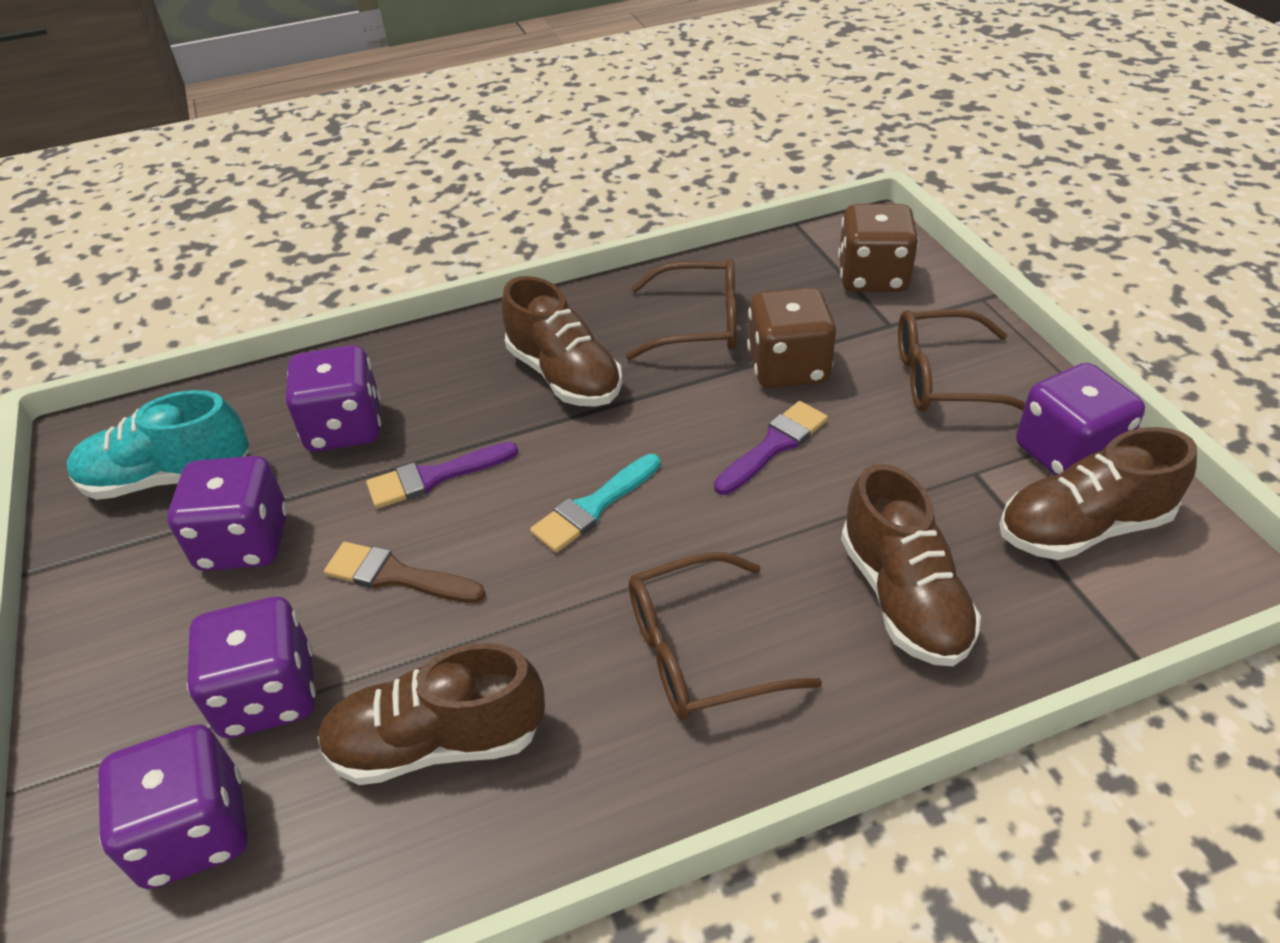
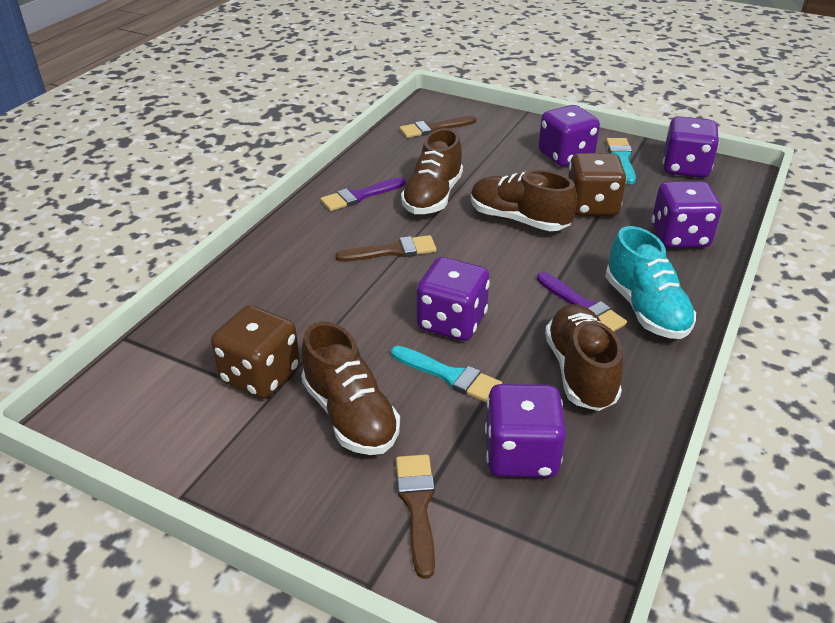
brown brush: [324,542,486,603] = 1 -> [335,235,437,262] [396,454,435,579] [399,116,477,138] = 3
brown glasses: [625,259,736,360] [629,552,822,720] [898,309,1026,411] = 3 -> none = 0
turquoise brush: [530,454,660,553] = 1 -> [391,346,502,403] [606,138,636,184] = 2

